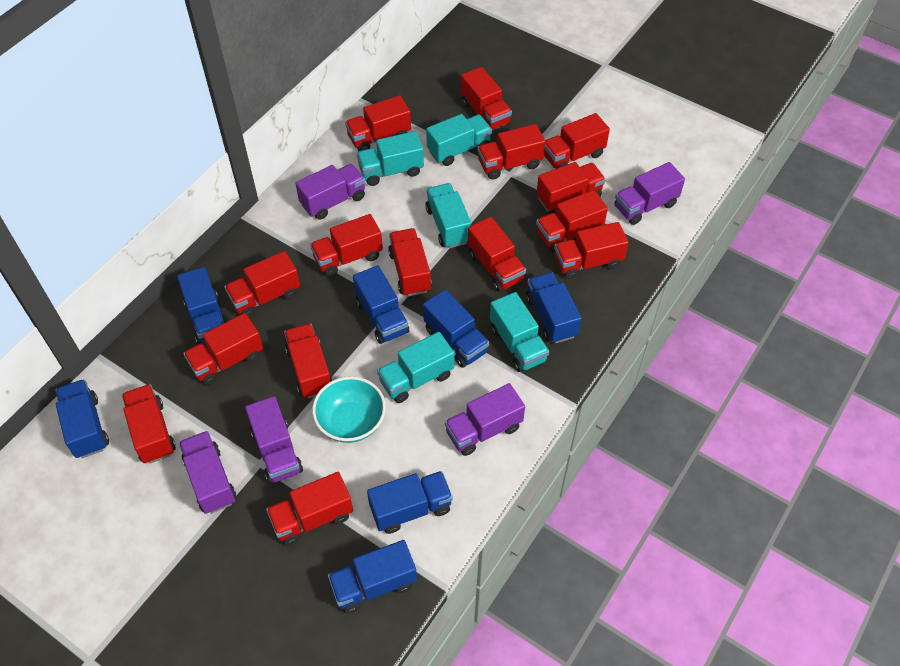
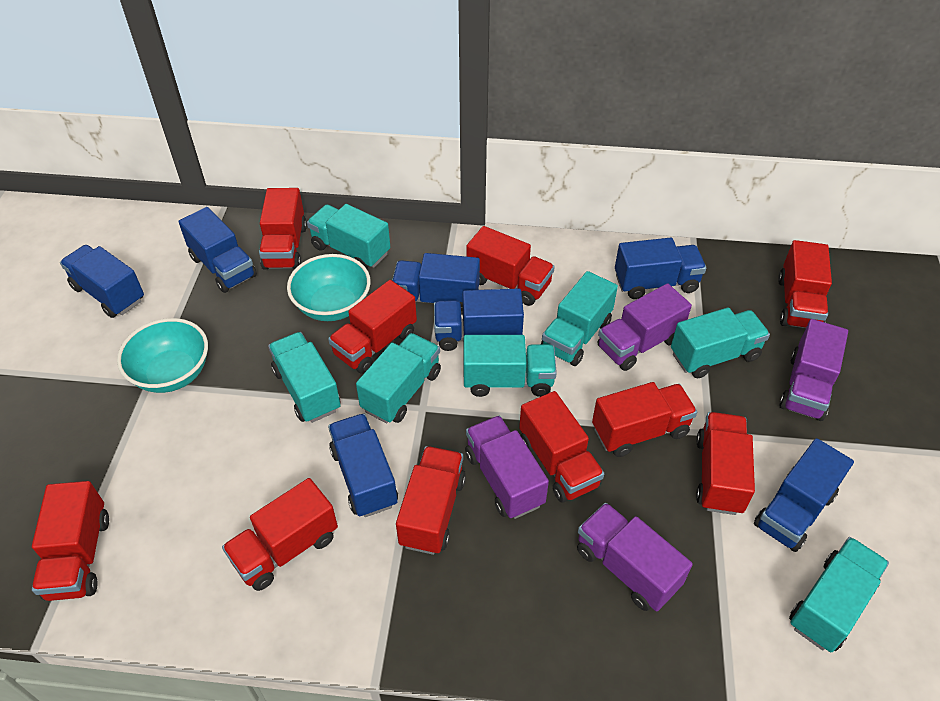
purple truck: [179,431,236,514] [245,396,303,483] [295,164,365,220] [445,383,525,456] [615,162,685,225] = 5 -> [465,415,549,519] [577,503,693,611] [598,283,692,371] [779,319,848,421] = 4
red truck: [122,384,176,464] [183,313,263,385] [224,251,300,318] [266,472,353,546] [284,323,333,399] [310,214,383,277] [345,95,411,151] [388,228,432,296] [461,67,512,130] [468,217,526,292] [477,124,546,180] [536,190,608,252] [537,162,606,214] [544,113,610,169] [554,222,629,279] = 15 -> [32,481,109,601] [222,478,338,591] [259,188,307,270] [328,280,417,374] [396,446,466,555] [466,226,555,306] [519,391,604,503] [592,382,697,457] [696,412,755,515] [778,240,832,328] = 10
turquoise bowl: [312,376,386,443] = 1 -> [117,318,208,393] [287,254,371,321] = 2
turquoise truck: [357,131,424,186] [377,332,454,403] [426,114,492,166] [426,183,471,248] [490,292,549,372] = 5 -> [268,332,341,423] [307,204,390,269] [356,333,441,423] [463,335,557,397] [541,271,618,366] [671,308,770,378] [789,537,889,652] = 7

